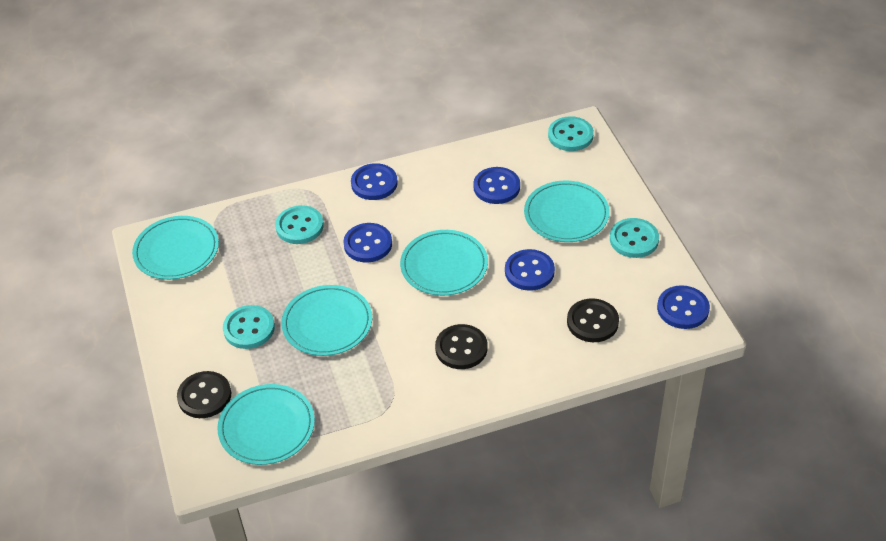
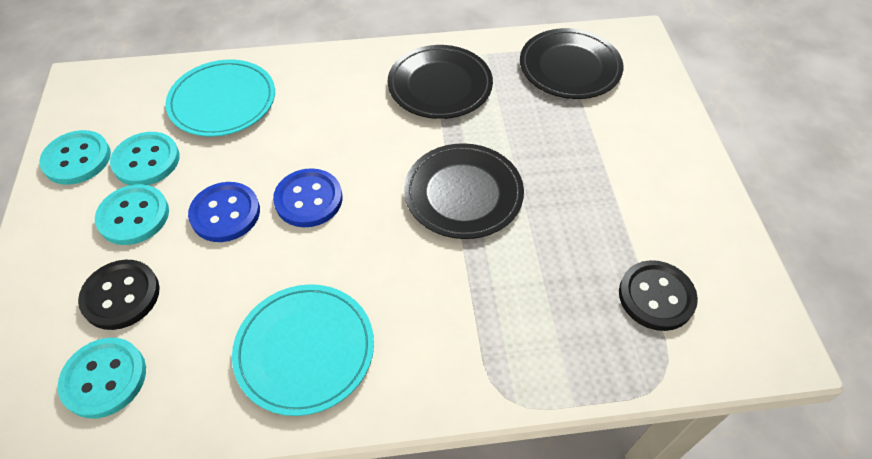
black button: [177,371,231,418] [435,324,487,369] [567,298,619,342] = 3 -> [78,260,160,330] [619,260,698,331] = 2
black plate: none = 0 -> [388,45,493,119] [404,143,524,239] [520,28,623,99] = 3
blue button: [343,223,392,263] [351,163,398,200] [473,167,520,204] [505,249,555,291] [657,285,710,329] = 5 -> [188,182,260,242] [273,168,342,227] = 2
turquoise plate: [132,216,219,280] [217,384,315,465] [282,285,372,356] [400,230,488,296] [524,180,610,242] = 5 -> [166,60,275,137] [232,284,374,416] = 2

